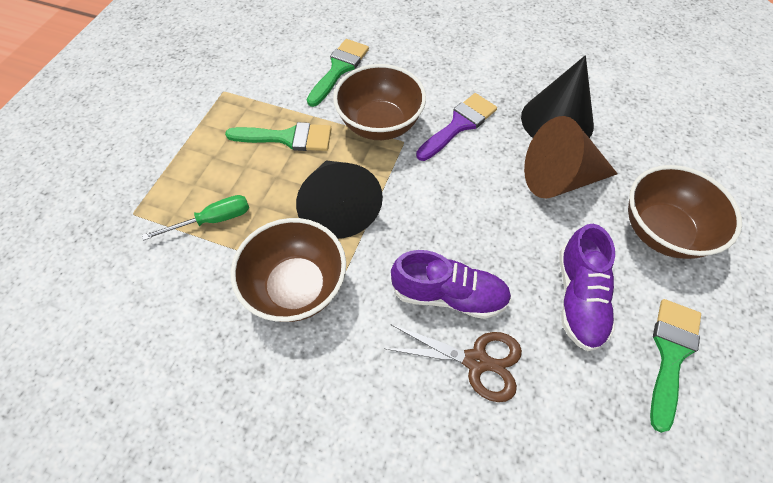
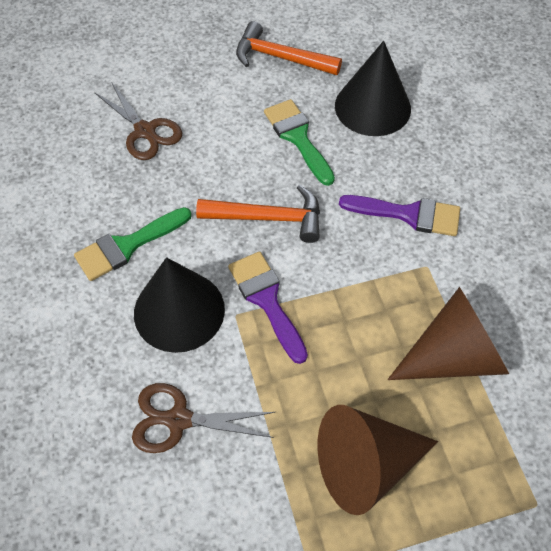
brown bowl: [231,218,346,322] [333,64,426,140] [628,165,742,259] = 3 -> none = 0
brown cone: [524,116,618,199] = 1 -> [318,405,438,515] [388,287,509,380] = 2
brown scissors: [384,325,522,402] = 1 -> [94,82,182,160] [132,383,276,453] = 2
green brush: [225,122,332,151] [307,39,369,107] [650,299,701,433] = 3 -> [74,207,192,281] [264,99,335,186] = 2
green screwdriver: [142,195,249,240] = 1 -> none = 0
orange hammer: none = 0 -> [196,185,320,243] [236,21,342,75] = 2
purple brush: [416,93,497,161] = 1 -> [228,251,308,364] [339,195,460,236] = 2
purple shoe: [391,250,512,319] [559,224,615,351] = 2 -> none = 0

